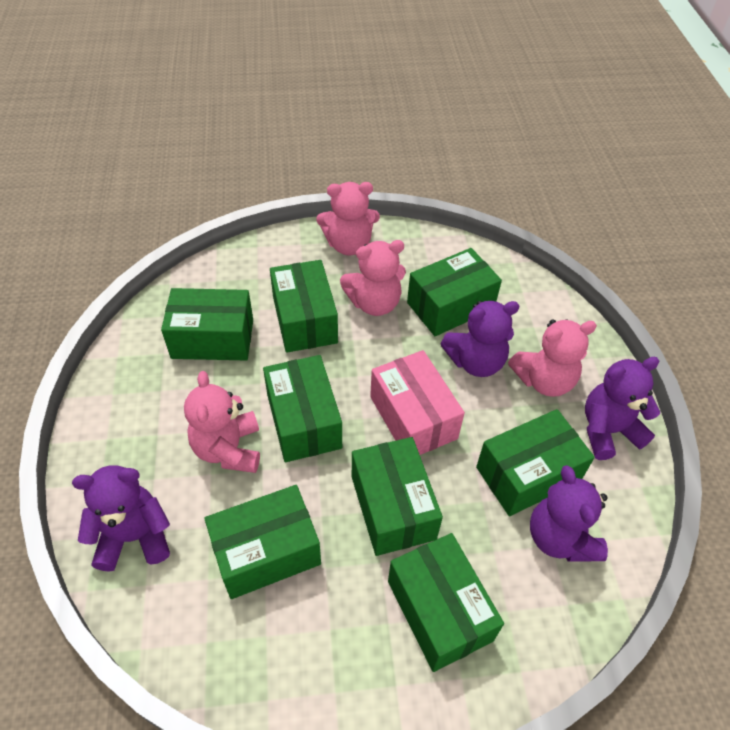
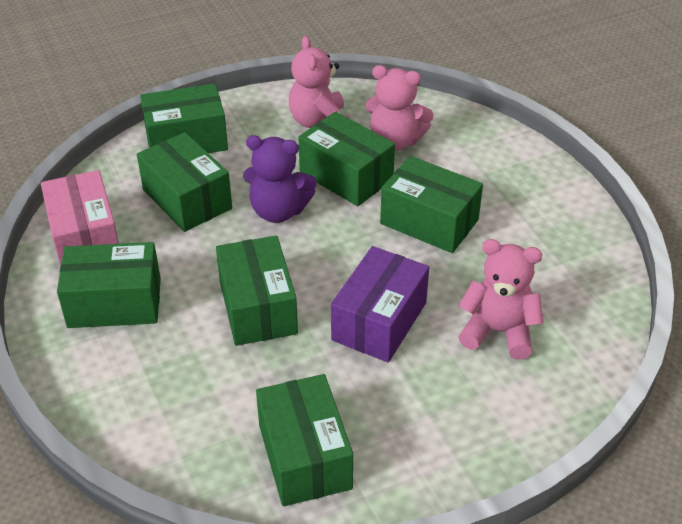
green box: [161,288,253,361] [204,485,321,599] [263,355,342,462] [270,260,338,353] [352,437,443,556] [388,533,504,672] [407,248,502,336] [476,409,595,516] = 8 -> [57,242,161,328] [137,132,232,232] [140,84,228,153] [216,236,298,346] [256,374,353,506] [298,112,395,206] [380,156,483,253] = 7
pink teddy bear: [184,371,260,473] [316,182,380,255] [340,240,406,316] [508,319,597,397] = 4 -> [289,36,349,128] [365,65,434,151] [458,239,544,359] = 3
purple box: none = 0 -> [331,246,429,363] = 1
purple teddy bear: [72,465,170,572] [441,300,520,377] [530,465,608,561] [585,357,660,460] = 4 -> [243,135,317,223] = 1

